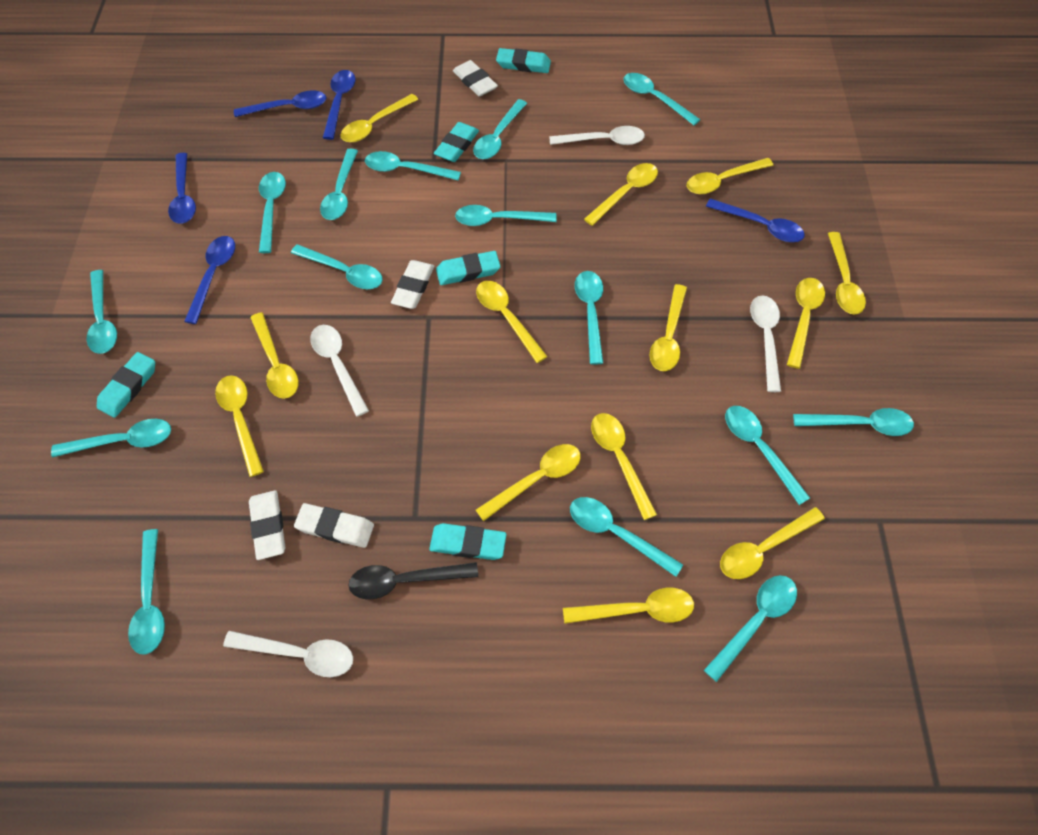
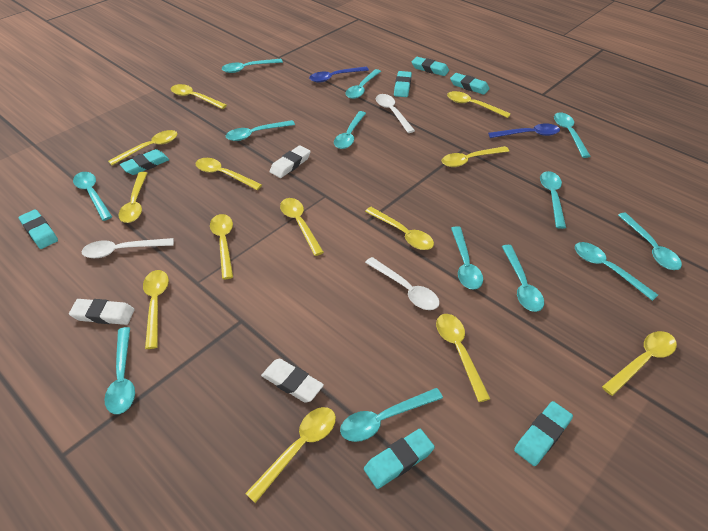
black spoon: [348,562,478,599] = 1 -> none = 0
blue spoon: [168,153,196,223] [184,236,235,324] [234,90,327,117] [323,70,356,140] [706,198,805,242] = 5 -> [309,67,369,83] [488,123,560,138] = 2
turquoise eraser: [97,352,155,418] [429,523,507,560] [434,122,479,162] [436,251,501,285] [496,48,551,73] = 5 -> [19,209,58,249] [120,149,169,175] [364,429,435,489] [394,71,412,97] [412,57,449,76] [450,73,490,95] [514,401,573,466] = 7
turquoise spoon: [51,419,171,458] [87,270,117,354] [128,529,165,654] [259,172,286,253] [291,244,383,289] [320,148,358,220] [365,151,461,181] [455,205,557,226] [473,99,527,159] [570,497,683,577] [575,271,603,365] [624,73,701,126] [704,575,797,682] [725,406,810,505] [793,408,914,436] = 15 -> [73,172,112,221] [104,327,135,414] [222,59,283,73] [226,120,295,141] [334,111,366,149] [340,388,443,442] [345,69,381,99] [451,226,483,289] [502,245,544,312] [540,171,566,229] [554,112,591,158] [575,242,658,301] [618,213,682,270] = 13
white eraser: [249,490,285,560] [294,503,374,548] [391,260,434,309] [453,60,498,97] = 4 -> [69,299,135,325] [261,359,324,403] [270,145,311,178] = 3
white spoon: [223,631,353,677] [310,325,369,417] [549,126,645,145] [750,295,781,392] = 4 -> [81,238,174,258] [365,257,440,310] [376,94,415,133] = 3

